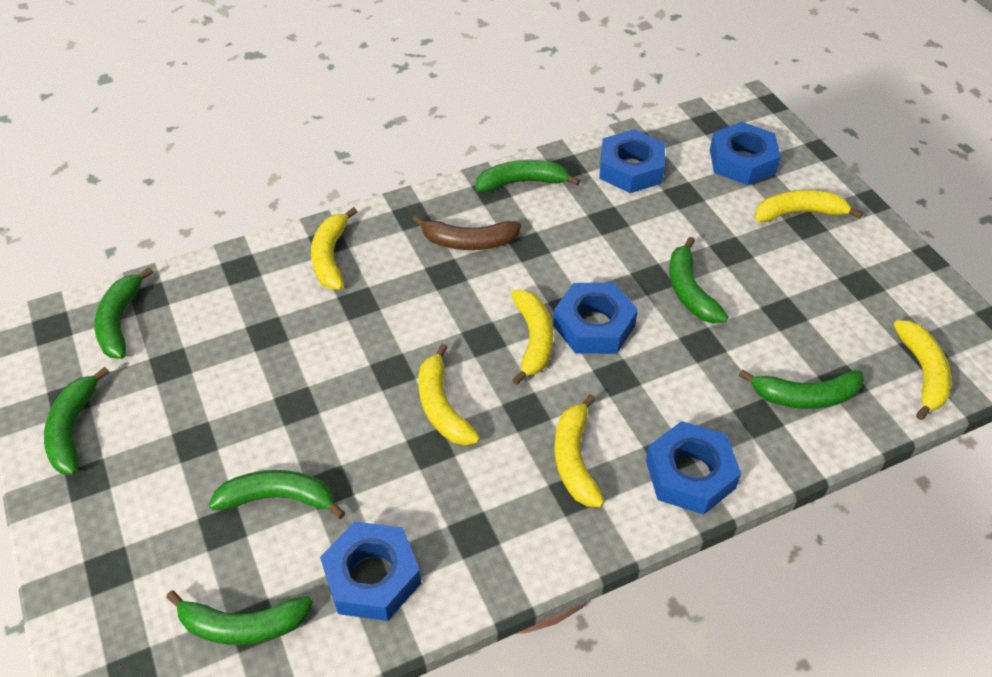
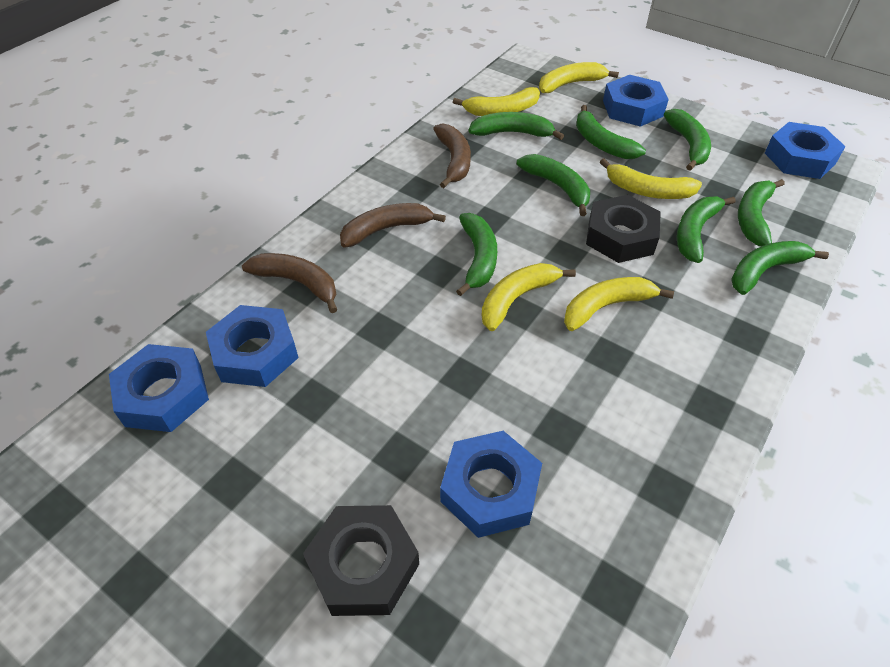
black nut: none = 0 -> [303,505,419,616] [586,195,661,263] = 2
brown banana: [412,215,521,250] = 1 -> [242,253,337,313] [340,203,446,248] [433,123,471,188] = 3
green banana: [44,367,109,475] [94,267,153,359] [166,591,313,645] [209,470,345,519] [475,160,580,192] [669,237,728,324] [739,369,864,409] = 7 -> [456,213,497,296] [468,112,564,140] [517,154,590,216] [576,105,646,159] [664,109,711,171] [677,196,735,263] [731,241,829,295] [738,179,785,246] = 8
yellow banana: [311,207,357,289] [418,344,480,445] [512,290,553,385] [554,394,605,507] [755,190,863,222] [893,320,952,420] = 6 -> [453,87,540,116] [482,263,576,331] [539,62,619,93] [564,277,674,331] [600,158,702,199] = 5

